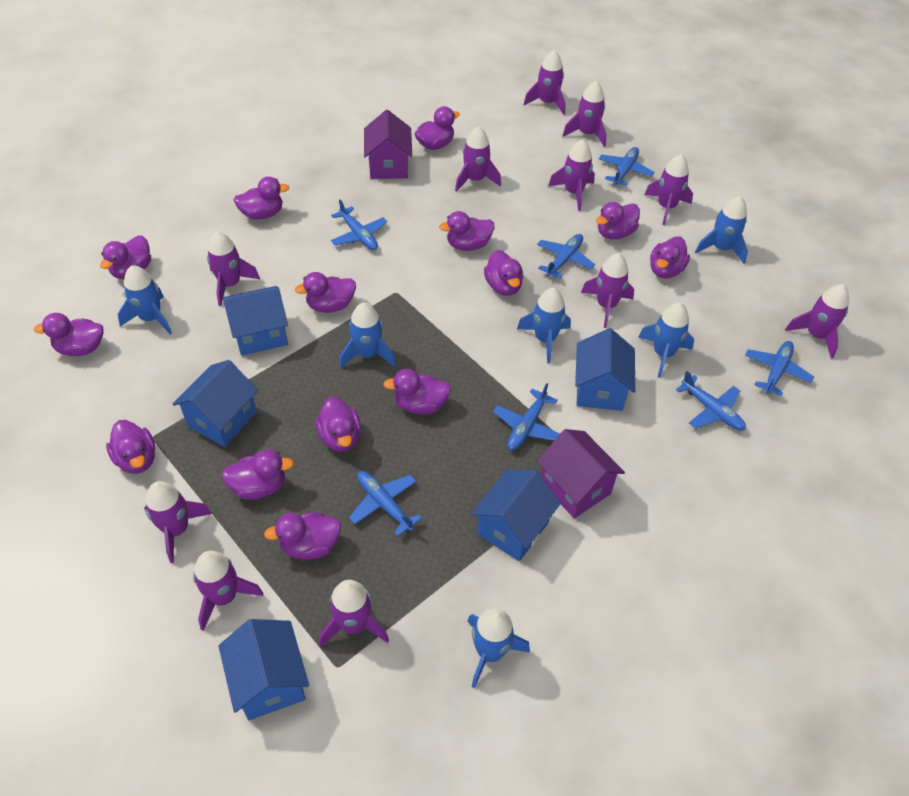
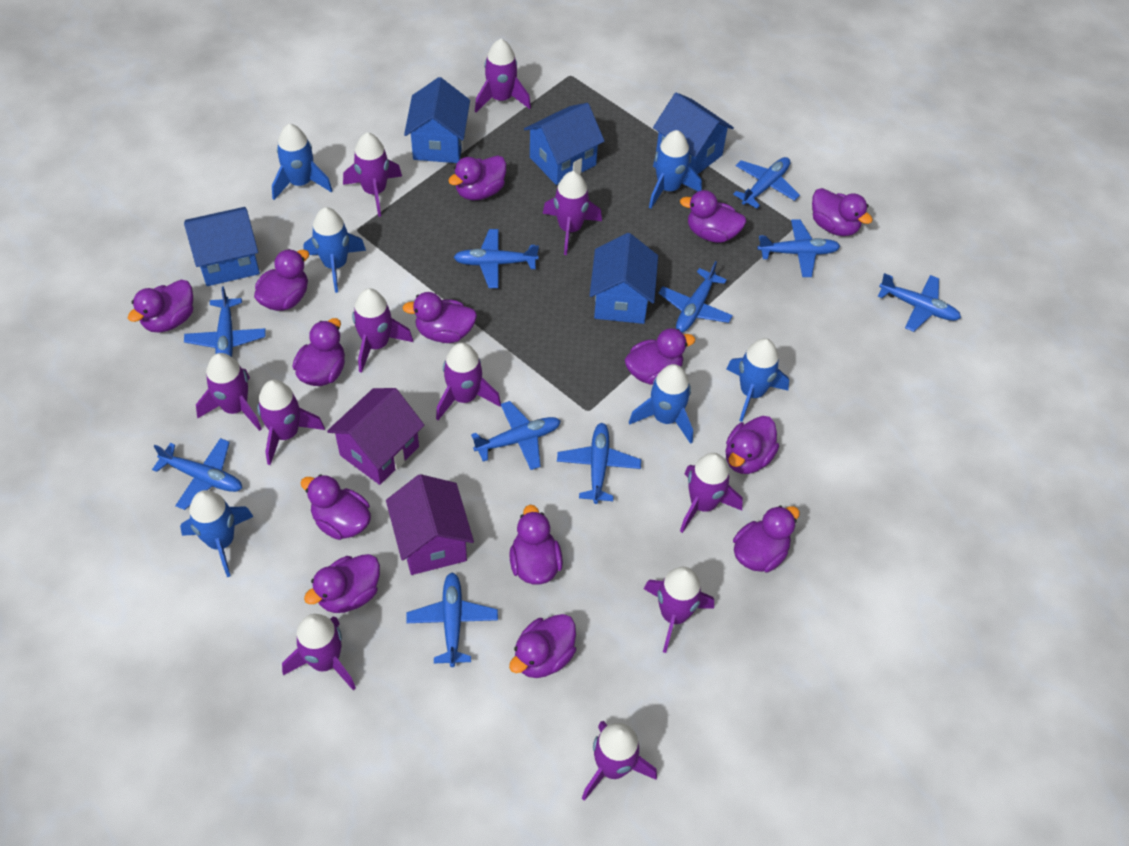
blue plane: [331,199,387,250] [349,471,422,537] [493,383,560,450] [537,234,595,279] [599,147,654,186] [676,371,746,431] [745,341,814,397] = 7 -> [152,438,242,510] [184,286,266,357] [406,573,498,667] [454,229,539,288] [471,401,561,470] [557,423,641,504] [659,261,733,333] [733,157,800,209] [758,219,840,277] [878,273,961,332] = 10

